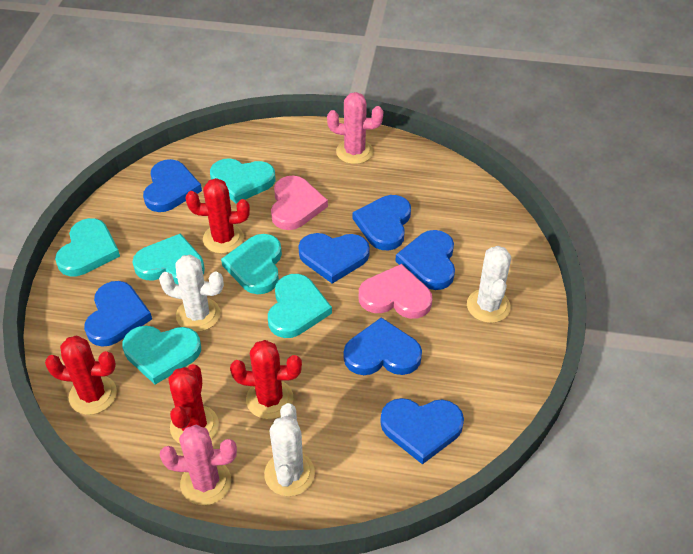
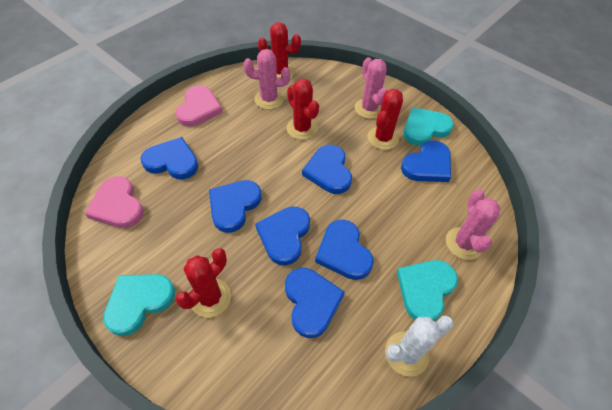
pink cactus: [160,425,237,505] [327,92,384,164] = 2 -> [243,49,290,110] [355,57,387,119] [446,189,500,260] = 3
turquoise heart: [55,218,120,276] [122,326,201,385] [132,234,205,285] [210,158,275,204] [221,234,282,294] [268,274,332,338] = 6 -> [103,274,175,336] [397,260,458,321] [403,107,454,146] = 3
white cactus: [159,255,224,332] [264,403,315,496] [467,246,511,323] = 3 -> [385,316,454,377] = 1

